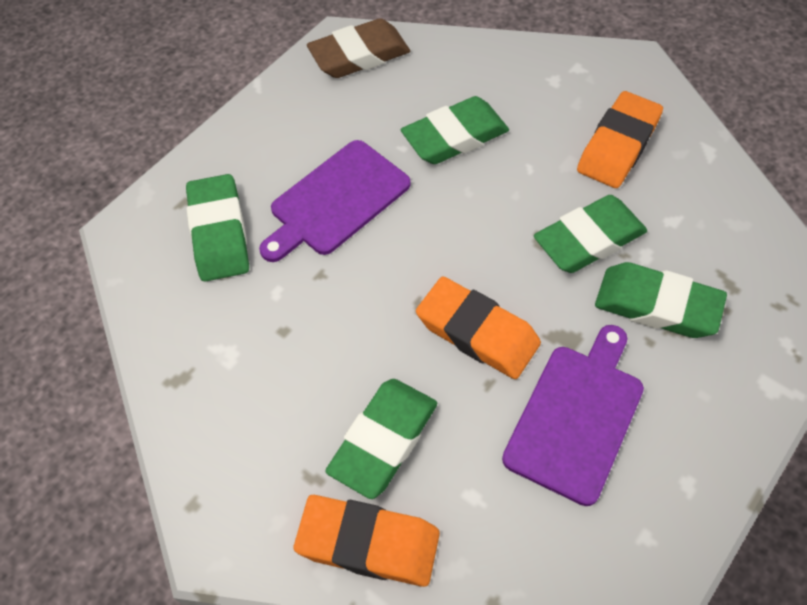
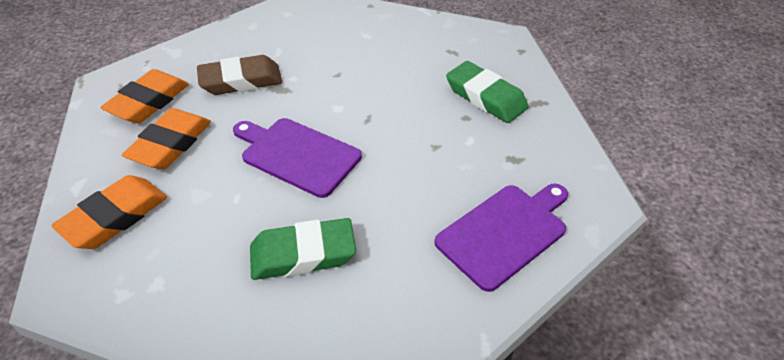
green eraser: [186,174,249,282] [325,379,437,499] [401,96,509,164] [534,195,647,273] [595,262,727,338] = 5 -> [250,218,356,280] [446,61,529,123] = 2

